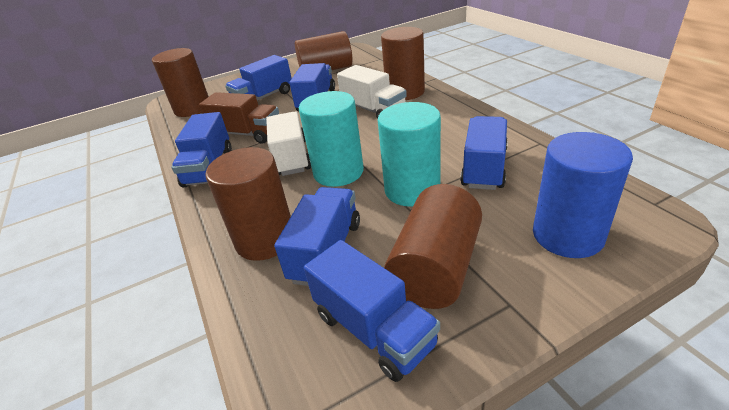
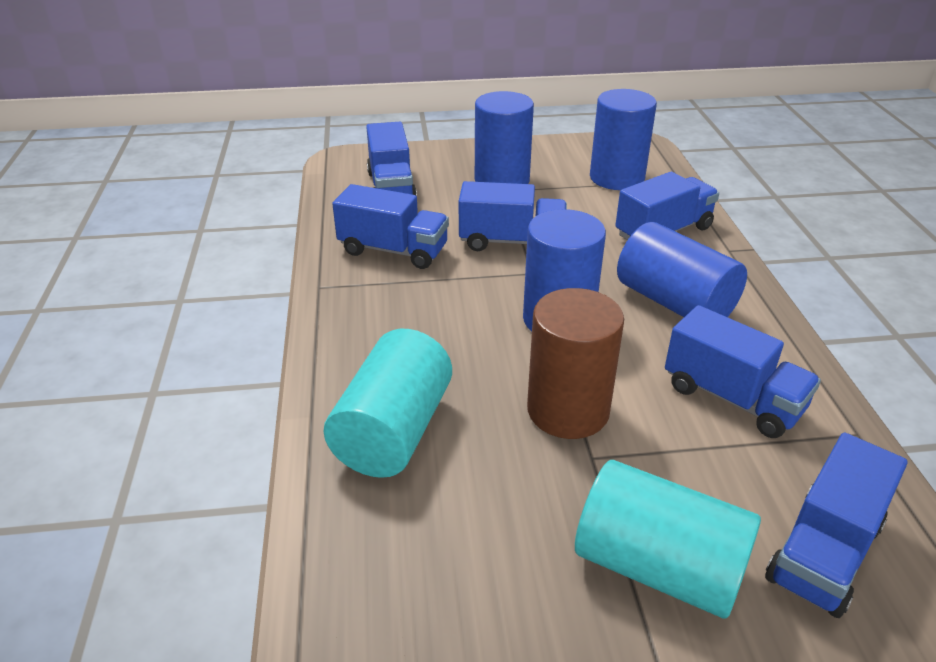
blue cylinder: [533,132,633,258] = 1 -> [475,91,534,184] [523,209,606,331] [590,89,657,190] [617,222,747,317] = 4
brown cylinder: [152,48,209,117] [205,147,291,261] [295,31,352,70] [381,27,425,100] [384,184,482,309] = 5 -> [527,288,624,439] = 1
brown truck: [199,92,279,144] = 1 -> none = 0
white truck: [266,112,311,176] [337,65,407,119] = 2 -> none = 0

